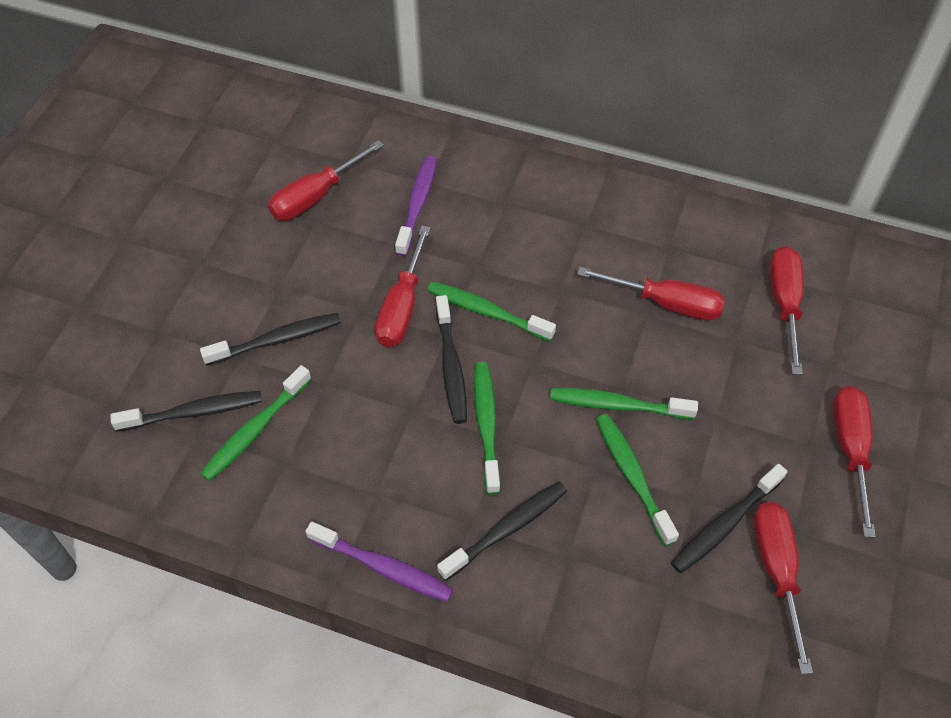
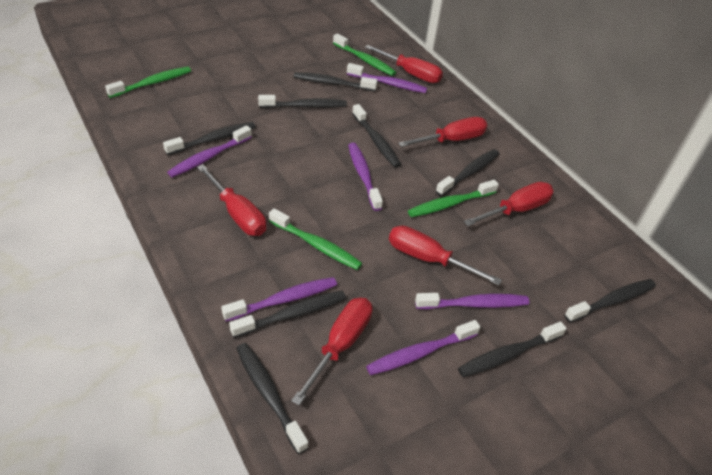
black toothbrush: [110,391,262,432] [200,313,341,366] [436,295,467,424] [437,481,567,581] [671,464,788,573] = 5 -> [163,122,256,155] [229,291,346,338] [236,343,309,454] [258,95,347,108] [294,72,378,91] [352,104,402,168] [436,149,500,196] [458,321,567,377] [564,279,656,323] = 9
green toothbrush: [200,365,311,481] [427,281,556,341] [474,362,501,494] [550,388,698,419] [596,414,679,546] = 5 -> [105,67,191,98] [269,208,363,270] [333,34,396,76] [408,180,499,217] = 4
purple toothbrush: [305,521,453,602] [395,155,437,256] = 2 -> [167,126,252,178] [221,277,337,322] [347,63,427,93] [348,143,383,211] [366,320,480,375] [415,293,529,309] = 6

